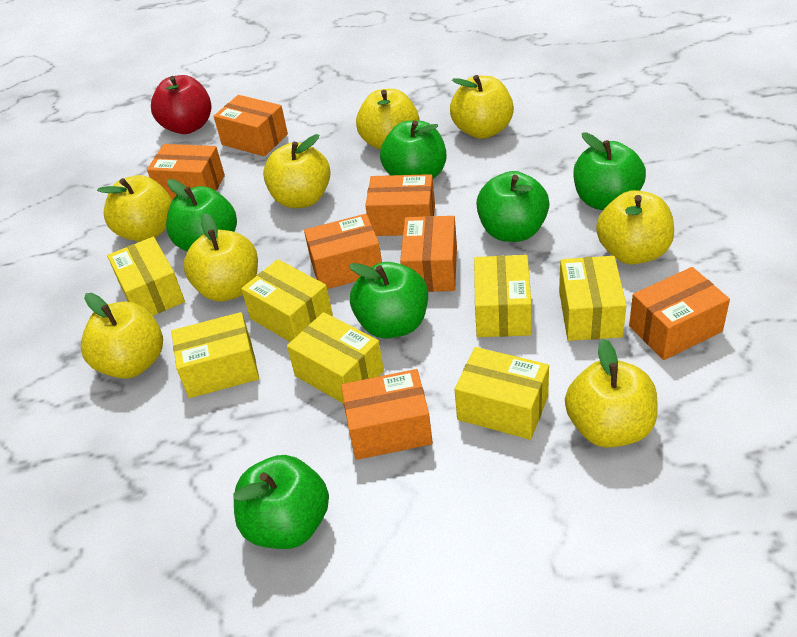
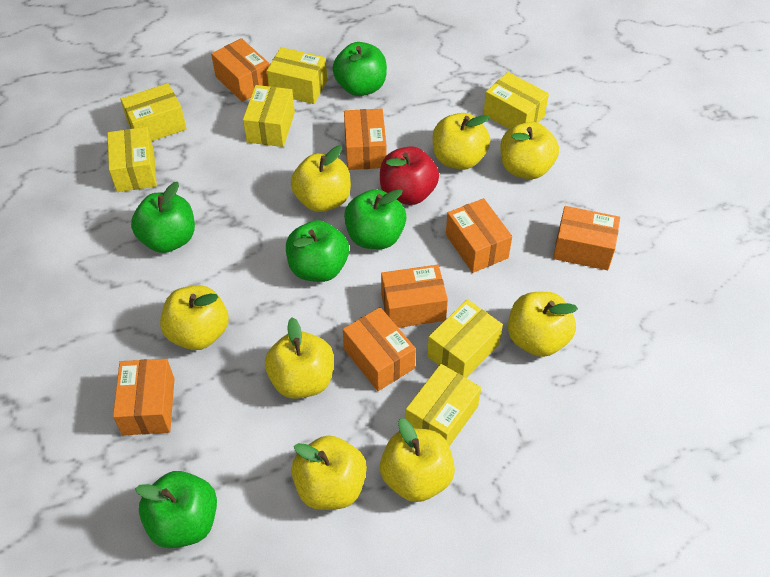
green apple: [166,179,237,252] [233,455,329,549] [349,262,428,339] [380,120,446,179] [476,171,550,242] [573,132,646,210] = 6 -> [131,182,195,253] [135,471,217,548] [286,220,349,282] [333,42,387,96] [344,189,406,249] = 5

